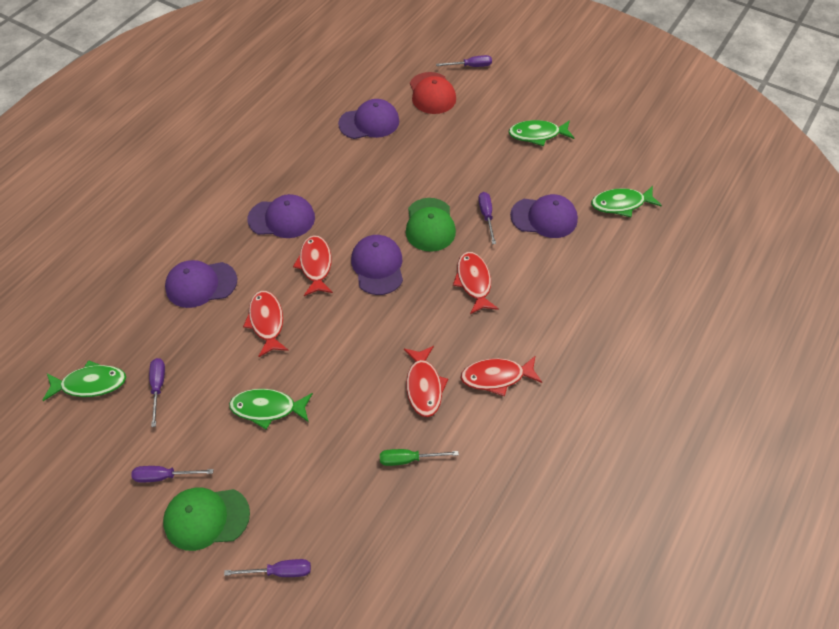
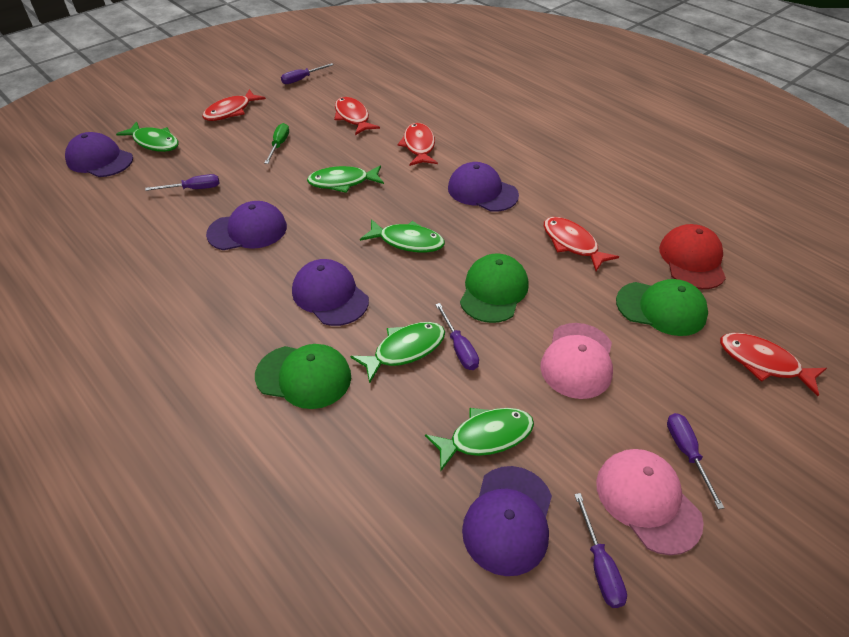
green cap: [163,487,250,551] [406,198,456,252] = 2 -> [255,344,351,409] [460,253,529,323] [616,279,708,336] = 3
green fish: [42,360,126,401] [229,389,313,429] [508,120,574,146] [591,186,662,217] = 4 -> [116,121,179,152] [307,165,384,193] [350,322,445,384] [360,219,445,253] [425,408,534,471] = 5
pink cap: none = 0 -> [540,323,613,399] [596,449,704,555] = 2

